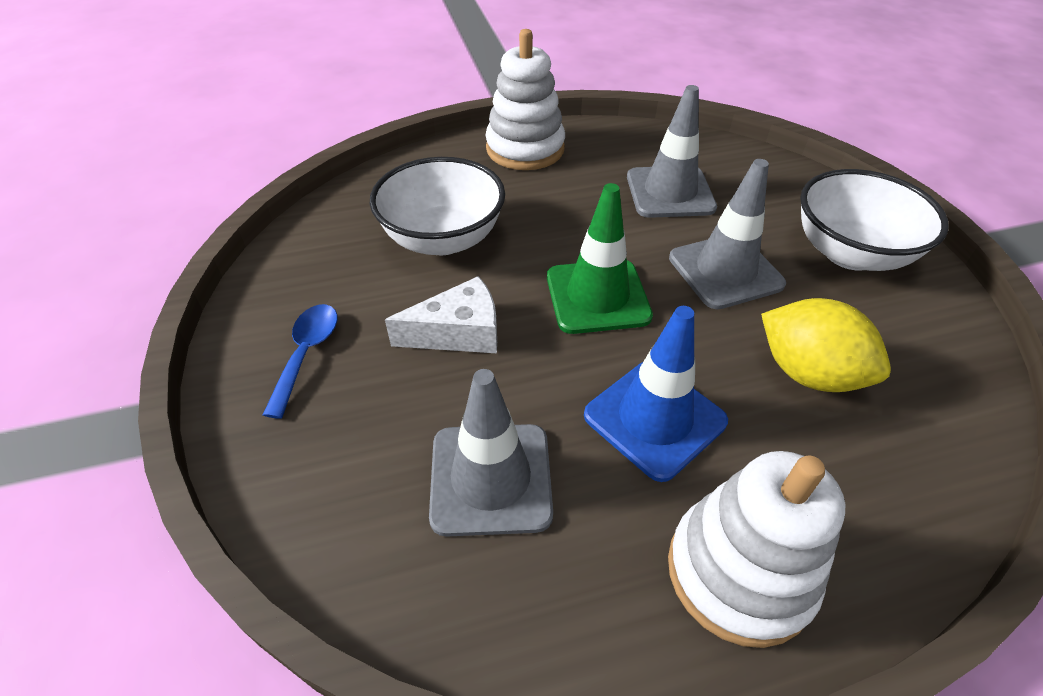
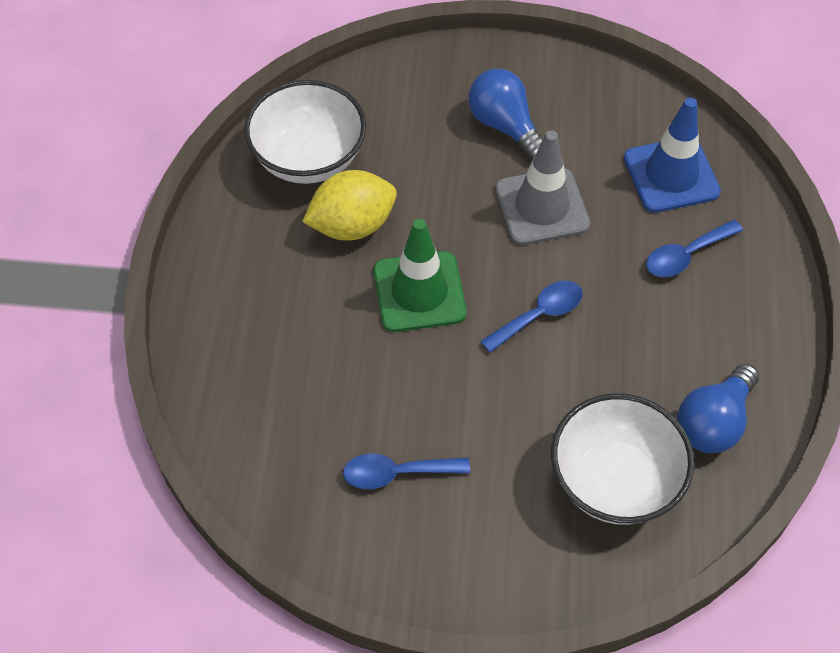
blue light bulb: none = 0 -> [468,69,543,160] [677,364,759,453] = 2
blue spoon: [263,304,337,419] = 1 -> [343,454,470,489] [480,281,583,353] [646,220,743,277] = 3
grey traffic cone: [429,369,553,537] [627,85,717,218] [669,159,786,309] = 3 -> [495,130,590,245] = 1
white cheese: [385,276,497,353] = 1 -> none = 0
white stacking toy: [485,29,565,170] [668,451,845,648] = 2 -> none = 0

